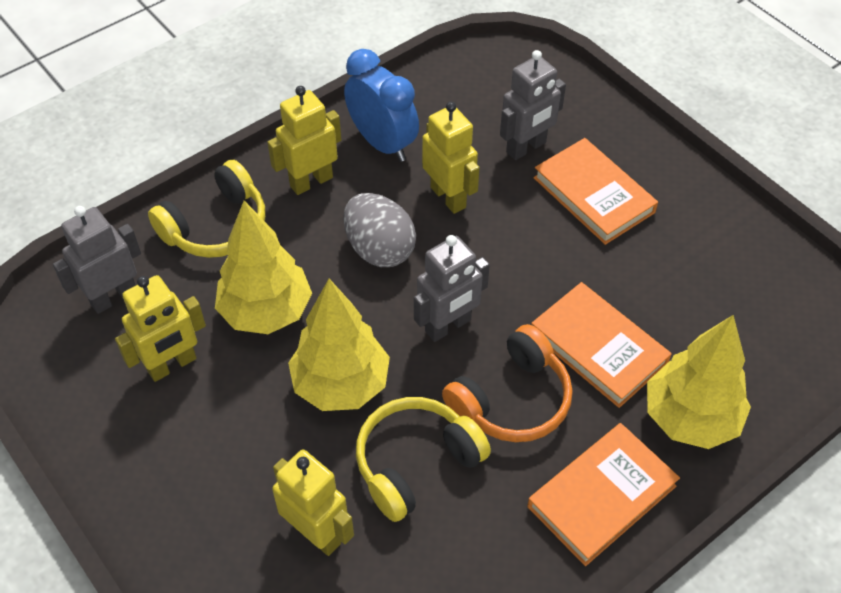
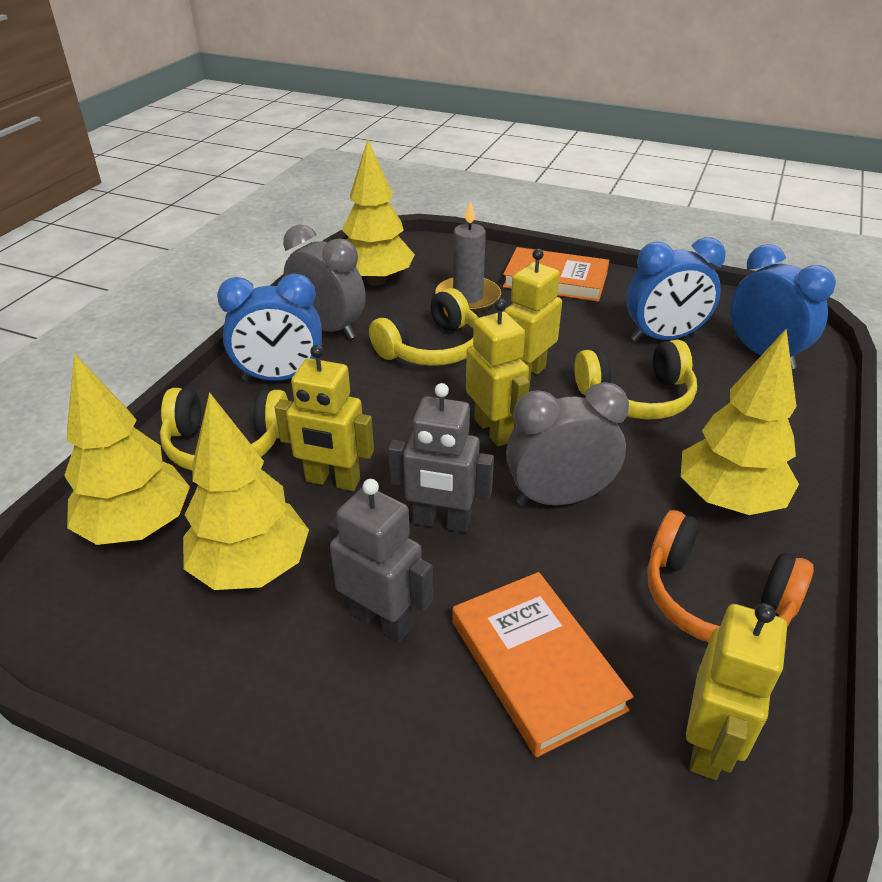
blue clock: [344,49,419,162] = 1 -> [217,274,322,381] [626,237,726,341] [730,244,836,369] = 3
grey candle: none = 0 -> [435,200,501,312] = 1
grey clock: none = 0 -> [283,225,366,339] [506,382,629,506] = 2
grey egg: [344,193,416,267] = 1 -> none = 0
grey robot: [53,206,141,314] [414,235,490,342] [500,50,566,160] = 3 -> [328,479,433,642] [388,383,494,533] = 2
orange book: [527,423,680,566] [531,282,672,408] [534,138,658,245] = 3 -> [452,572,634,757] [503,247,609,302] = 2
yellow headphones: [148,160,265,258] [356,397,491,522] = 2 -> [160,388,288,471] [369,288,478,366] [574,339,697,420] = 3
yellow tree: [215,201,312,334] [288,279,390,411] [647,315,751,449] = 3 -> [64,354,190,545] [183,392,309,590] [342,139,415,286] [681,329,799,515] = 4

